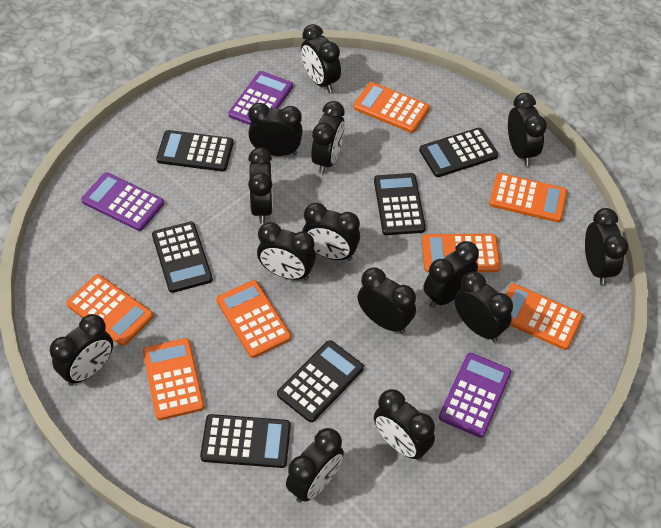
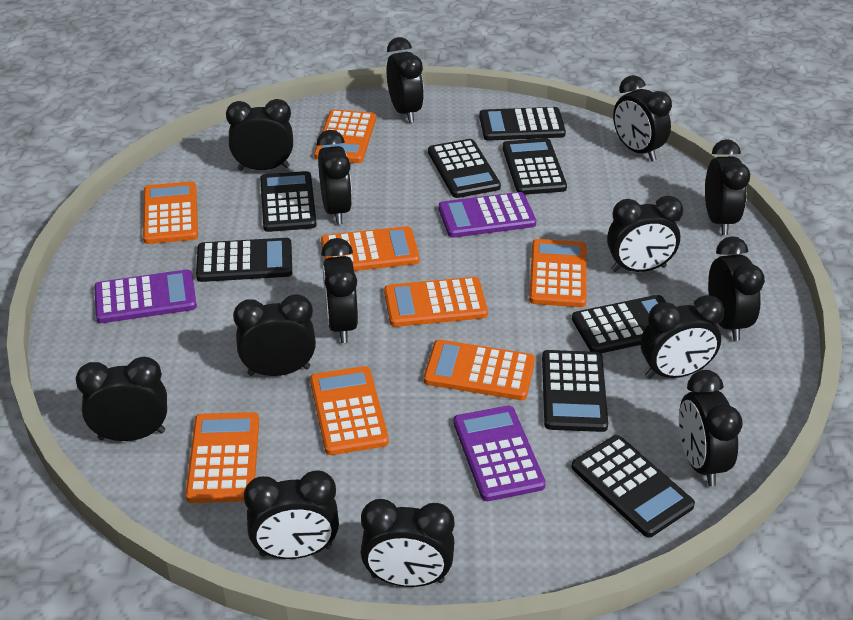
black calculator: [152,222,213,293] [156,130,233,172] [200,414,291,468] [277,340,364,422] [374,173,426,235] [419,128,498,177] = 6 -> [196,238,292,282] [260,171,317,232] [428,139,501,198] [479,107,566,141] [503,138,567,195] [542,350,608,432] [572,295,666,353] [572,435,695,538] = 8
orange calculator: [67,274,153,346] [143,338,205,420] [216,280,291,358] [353,82,430,133] [422,234,501,273] [489,173,567,222] [506,284,583,350] = 7 -> [143,181,198,244] [186,412,259,503] [310,366,389,455] [314,109,376,163] [321,226,420,271] [384,277,488,327] [424,340,535,400] [529,239,587,307] = 8

